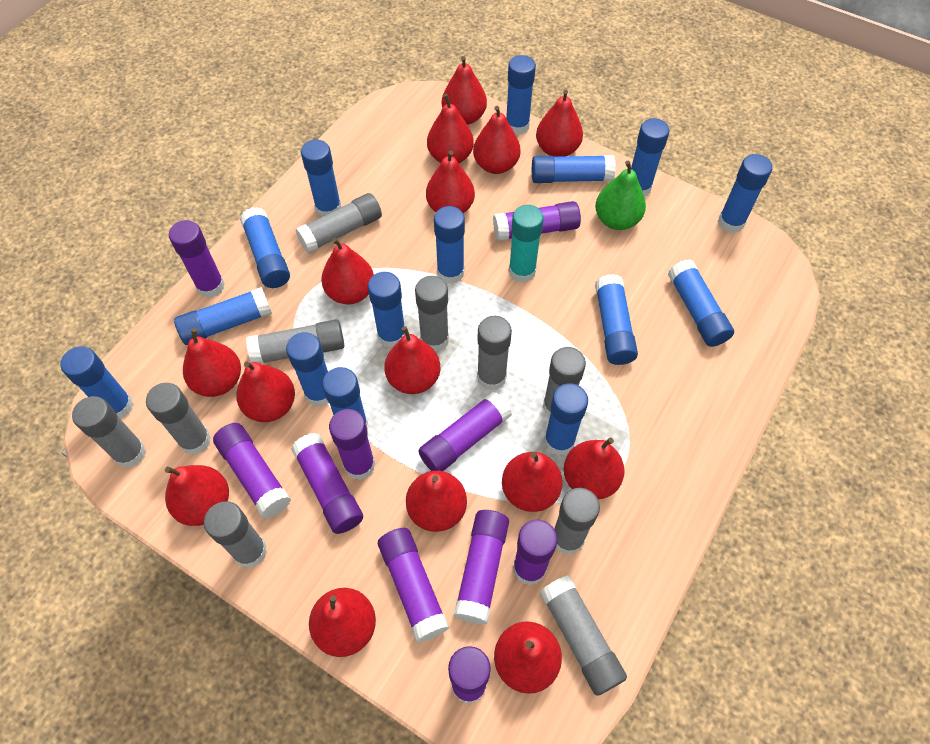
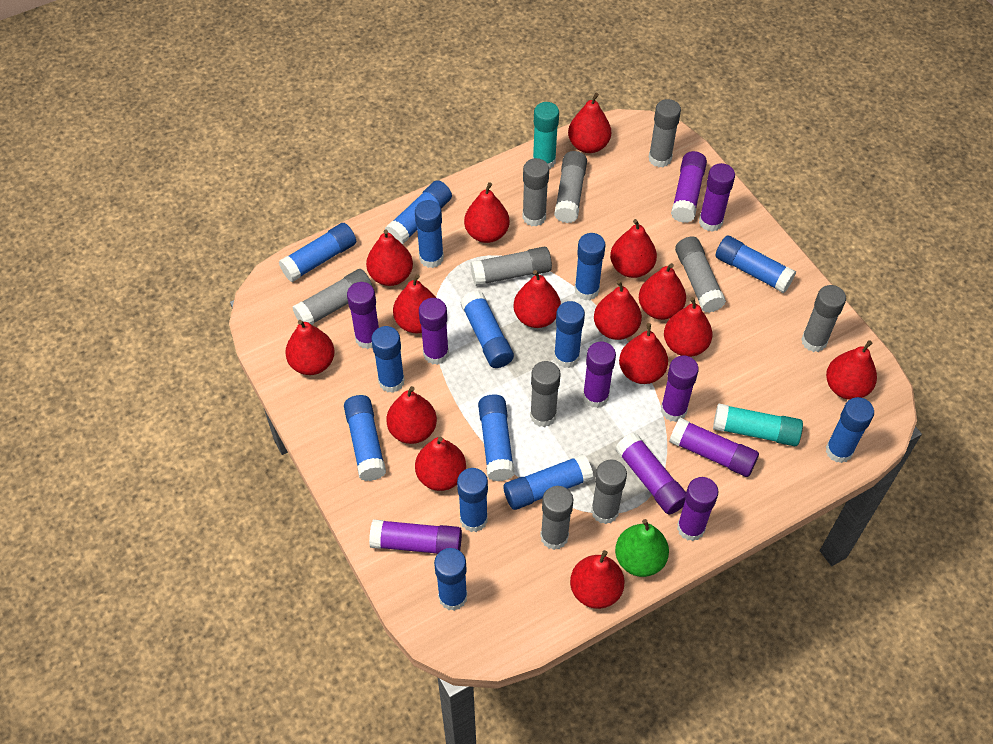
blue glue stick: [61,346,134,418] [174,287,272,345] [240,207,290,288] [286,332,329,407] [301,140,341,217] [322,367,368,429] [368,272,405,348] [434,206,465,284] [506,55,536,135] [532,155,616,183] [544,383,588,456] [595,274,638,365] [631,118,669,196] [668,259,734,347] [718,154,772,233] = 15 -> [279,223,356,282] [344,395,386,481] [371,326,405,393] [385,180,452,244] [415,200,444,268] [434,548,467,611] [457,468,488,532] [460,290,514,368] [478,394,515,481] [504,454,593,510] [554,301,585,368] [575,233,605,300] [715,236,796,293] [826,397,874,463] = 14
turquoise glue stick: [509,205,544,283] = 1 -> [533,102,559,169] [713,403,803,446] = 2

